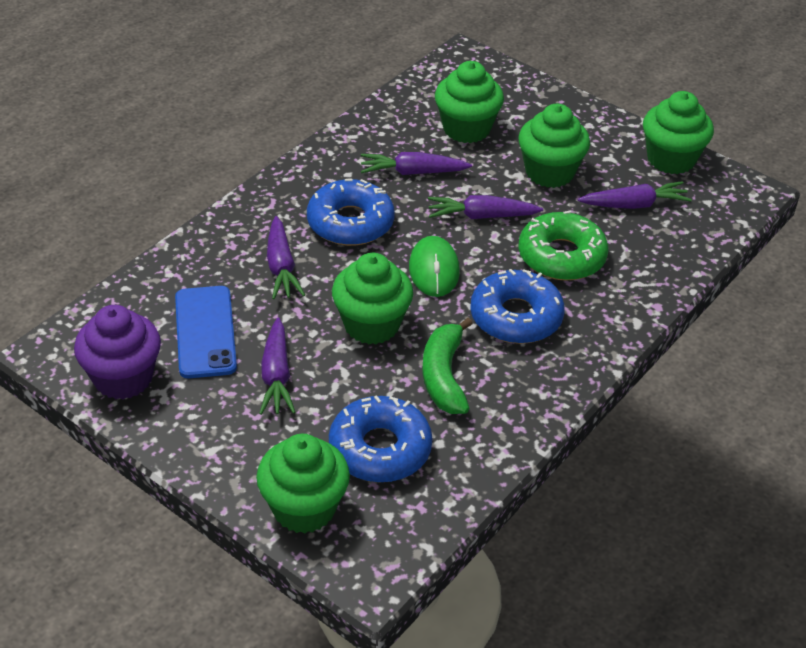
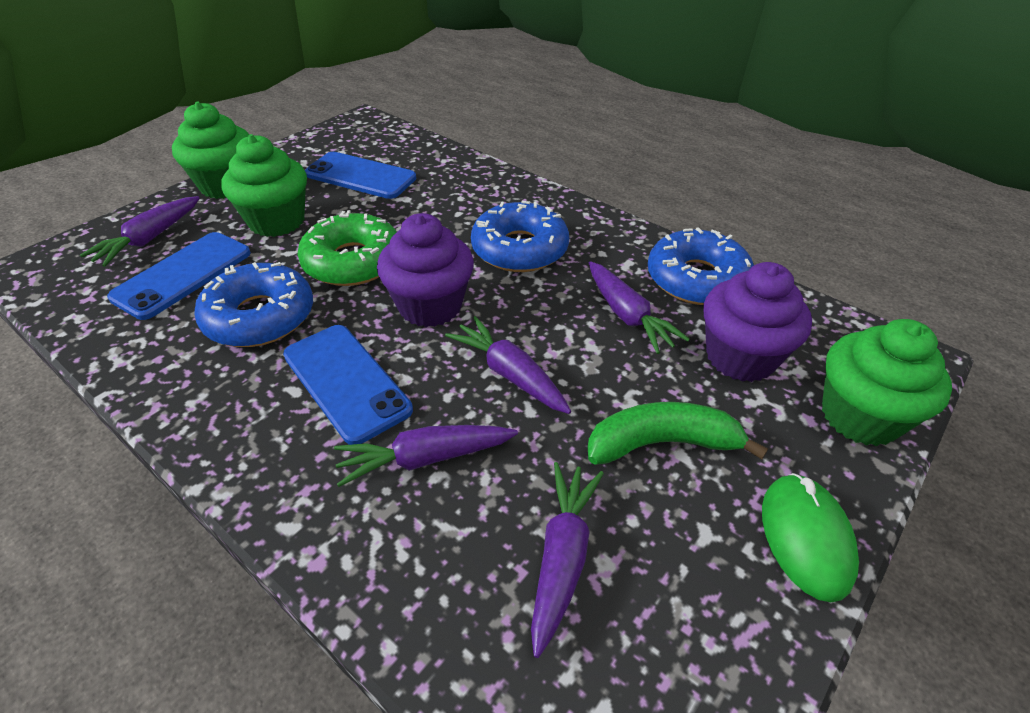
blue phone: [175,286,237,378] = 1 -> [107,232,251,320] [283,325,413,445] [305,152,416,199] = 3
green cupcake: [256,434,350,534] [332,253,413,344] [435,61,504,143] [518,104,590,188] [643,91,714,174] = 5 -> [172,102,249,199] [221,134,307,237] [822,319,952,446] = 3
purple cupcake: [74,305,161,399] = 1 -> [377,213,474,327] [703,262,812,382] = 2

